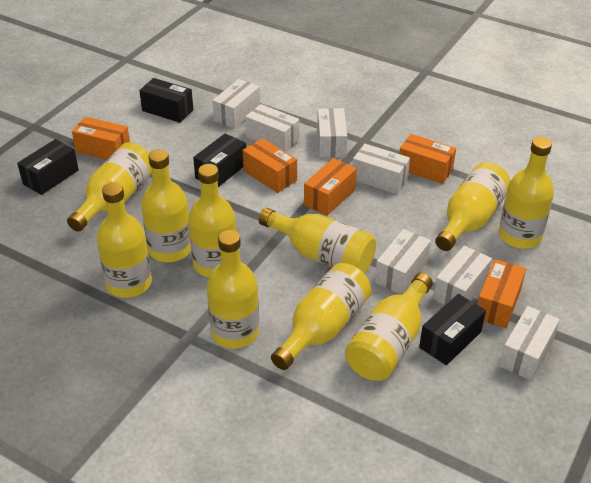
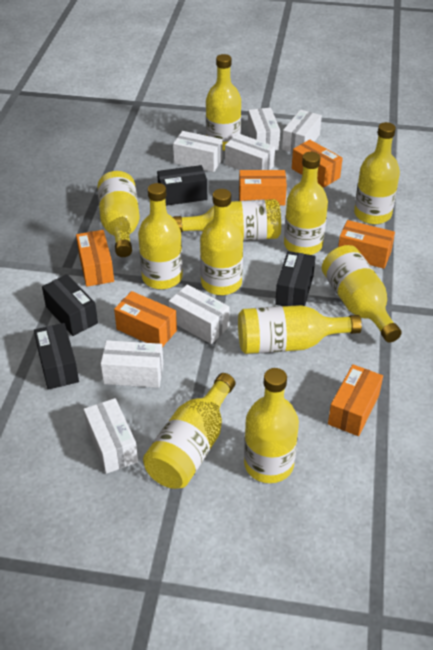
orange box: [72,117,130,160] [242,138,297,193] [304,158,357,216] [399,134,456,184] [477,259,526,328] = 5 -> [76,230,114,287] [114,291,177,347] [239,170,287,206] [292,140,343,188] [328,364,383,436] [338,220,395,269] = 6
yellow bottle: [67,142,152,232] [97,182,152,298] [141,149,191,262] [188,164,237,277] [207,230,259,349] [259,208,376,273] [271,263,371,370] [345,273,433,381] [435,162,511,251] [499,137,554,249] = 10 -> [97,171,140,257] [138,183,183,289] [143,373,235,489] [173,199,281,241] [200,189,243,295] [206,54,241,151] [238,305,362,354] [244,368,299,483] [284,152,328,255] [322,245,402,343] [354,122,400,224] = 11

